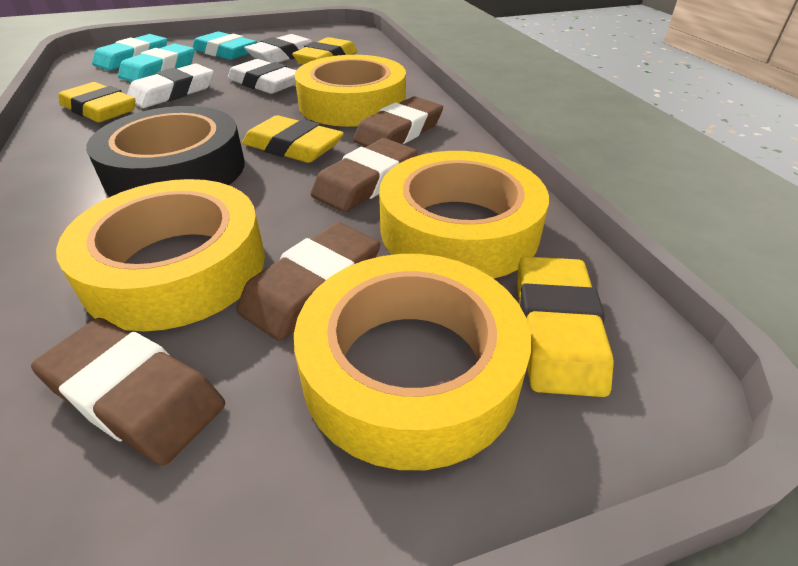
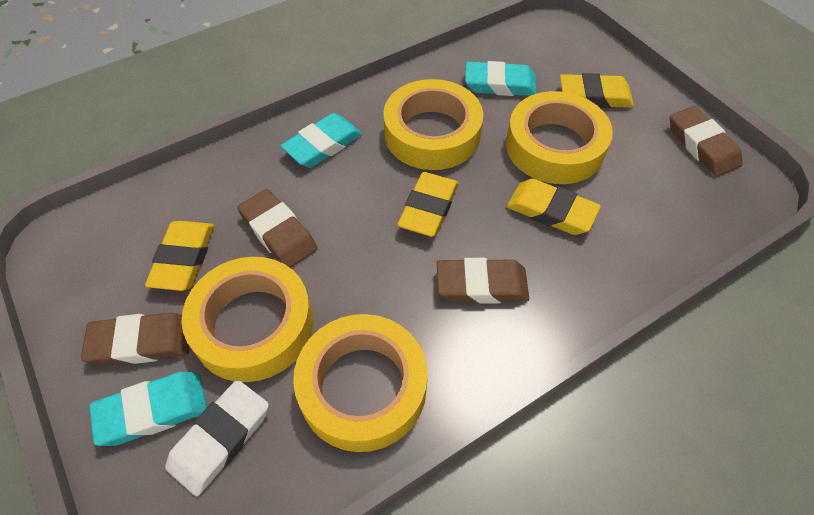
black tape: [86,106,244,197] = 1 -> none = 0
white eraser: [127,63,214,108] [228,59,296,94] [244,34,312,63] = 3 -> [165,380,269,496] = 1

